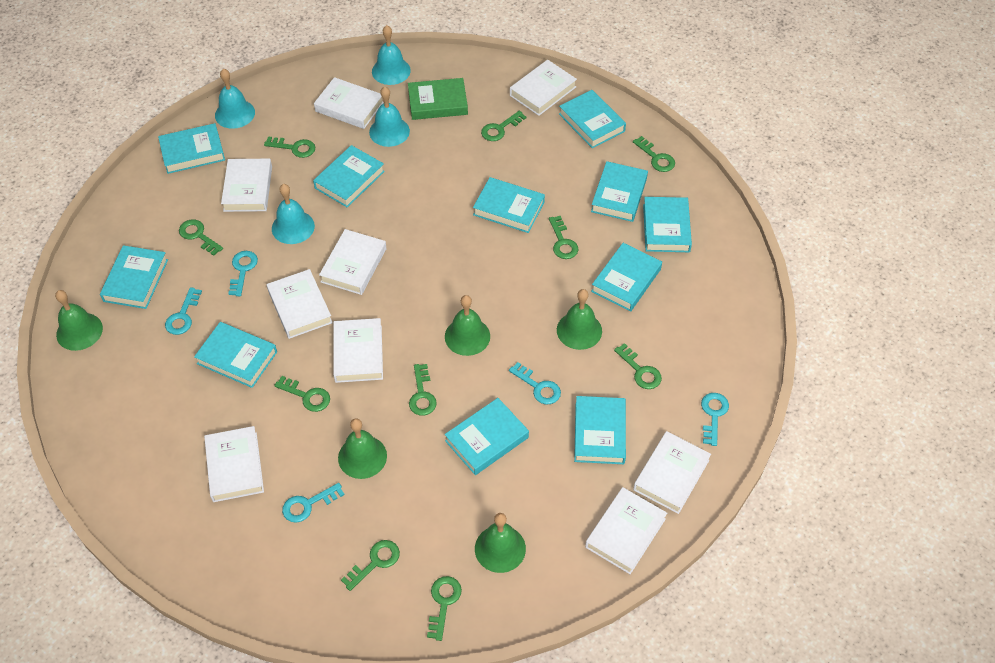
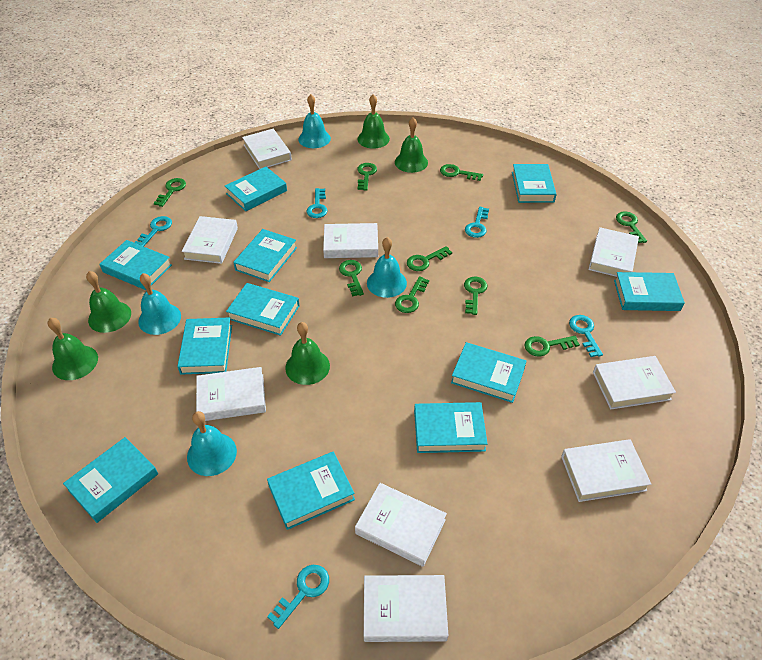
green book: [408,78,468,120] = 1 -> none = 0
green key: [179,219,223,256] [264,136,315,158] [274,376,330,412] [341,540,400,591] [409,364,437,415] [427,576,462,641] [481,111,526,141] [549,216,578,259] [614,343,662,389] [633,136,675,172] = 10 -> [154,178,186,207] [339,260,364,297] [357,163,377,191] [395,276,429,313] [407,246,452,271] [440,164,483,181] [464,277,487,315] [524,336,580,357] [616,211,647,243] = 9

